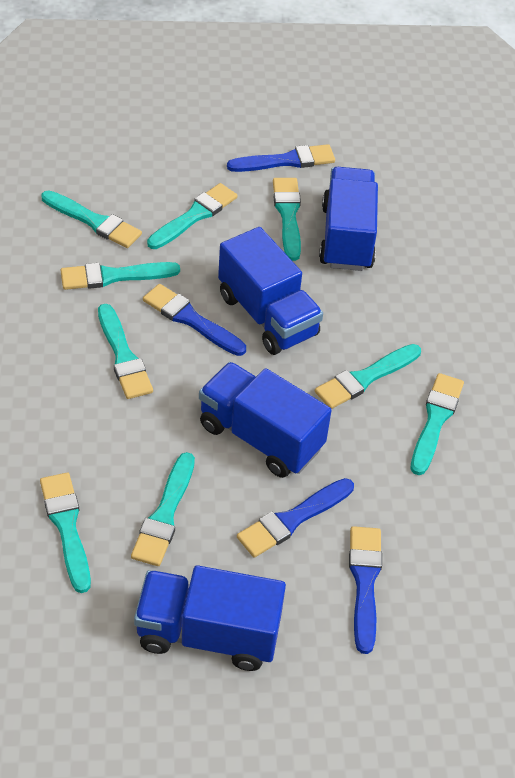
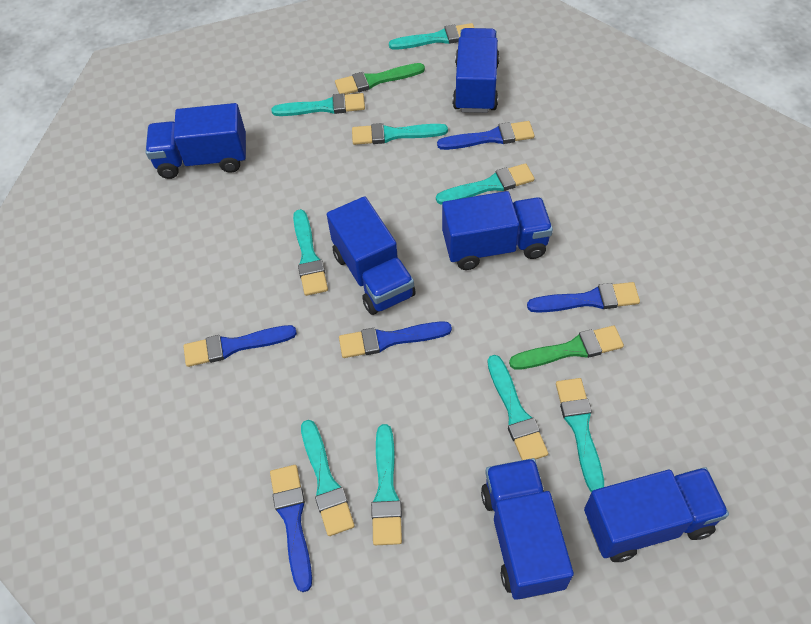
blue brush: [143,284,246,356] [227,144,335,172] [237,478,354,558] [349,526,382,654] = 4 -> [183,325,297,367] [270,465,312,592] [339,321,452,358] [437,121,535,150] [527,282,640,313] = 5
blue truck: [134,565,286,671] [199,362,332,478] [218,227,323,355] [319,167,378,271] = 4 -> [146,103,246,179] [327,196,416,315] [442,191,553,270] [453,28,499,113] [481,458,574,600] [584,467,729,562] = 6
green brush: none = 0 -> [335,63,425,95] [509,325,624,370] = 2

